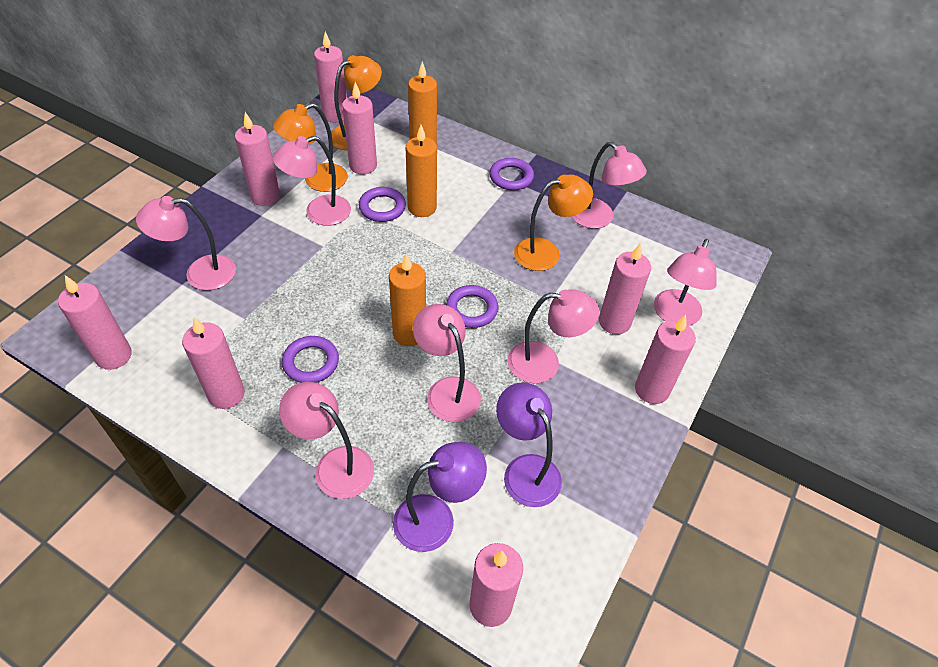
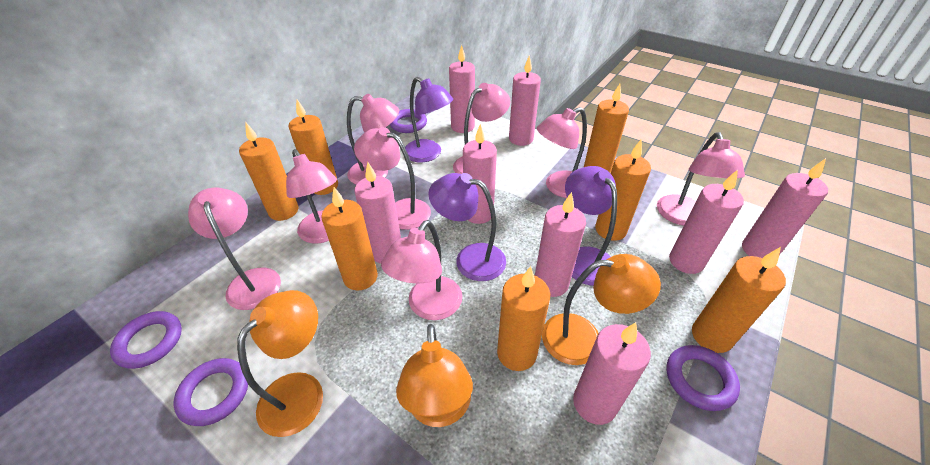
orange candle: [389,253,426,346] [406,125,437,217] [408,62,437,145] = 3 -> [239,123,298,221] [289,100,338,195] [321,187,378,290] [497,266,550,371] [584,84,629,173] [595,139,651,241] [692,247,786,353] = 7
pink lamp: [136,196,236,290] [272,136,351,226] [279,382,374,499] [413,304,481,422] [508,289,600,383] [571,142,647,229] [654,239,717,326] = 7 -> [188,188,281,310] [286,149,337,244] [347,94,399,184] [354,127,431,230] [381,220,462,320] [453,83,510,174] [537,107,587,198] [657,132,745,225] = 8
purple lamp: [393,442,487,552] [496,382,562,507] = 2 -> [405,77,453,162] [429,173,506,281] [565,166,617,286] = 3

